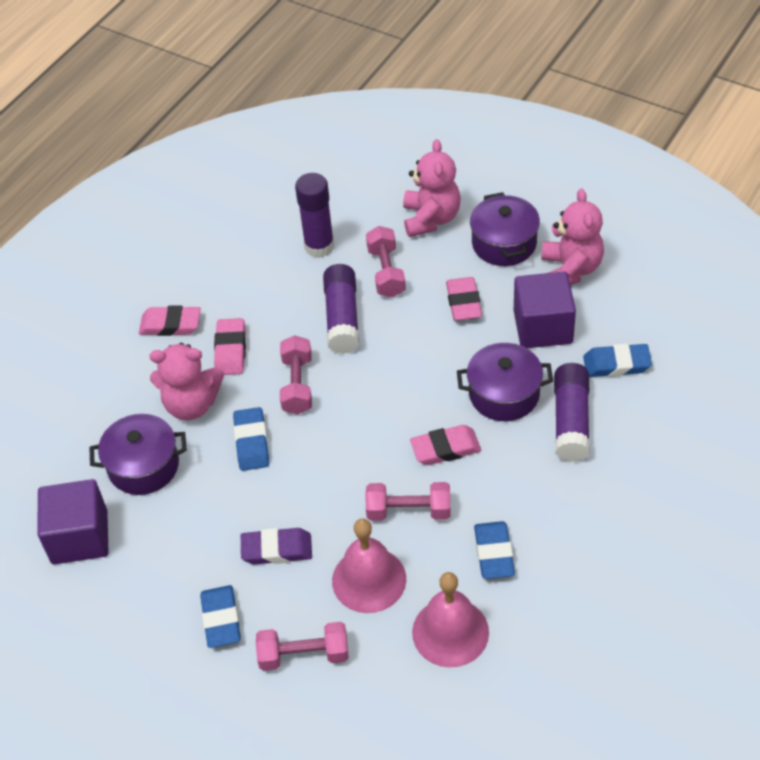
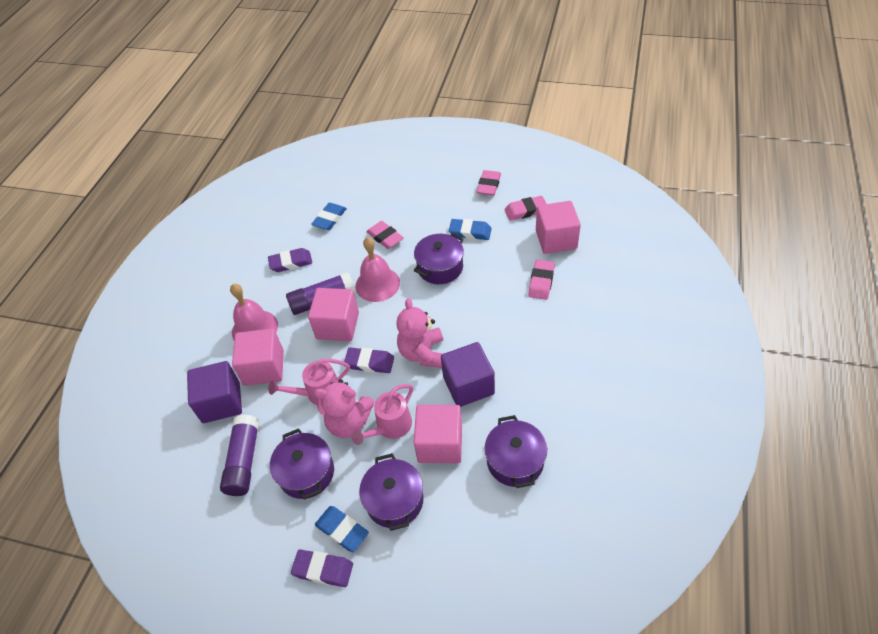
blue eraser: [200,585,241,648] [233,407,269,471] [474,521,515,579] [583,344,652,377] = 4 -> [311,203,347,230] [315,506,369,552] [449,219,492,240] = 3
pink cube: none = 0 -> [232,329,284,386] [308,288,359,341] [413,405,462,463] [536,201,581,254] = 4
pink dumbbell: [256,622,349,671] [280,335,312,415] [366,226,406,298] [366,482,450,521] = 4 -> none = 0
pink teddy bear: [149,343,224,420] [403,139,461,237] [541,188,604,285] = 3 -> [314,379,374,438] [396,298,443,368] = 2
pink watering can: none = 0 -> [268,358,350,405] [351,384,413,445] = 2
purple eraser: [241,528,312,565] = 1 -> [268,248,312,272] [291,549,353,587] [344,348,394,373] = 3
purple glue stick: [295,173,334,258] [323,264,360,354] [554,363,590,462] = 3 -> [220,414,259,496] [286,272,356,315] = 2
purple pot: [89,414,187,495] [457,343,553,421] [470,192,540,266] = 3 -> [270,428,334,500] [359,453,424,531] [414,233,464,284] [485,415,547,488] = 4

